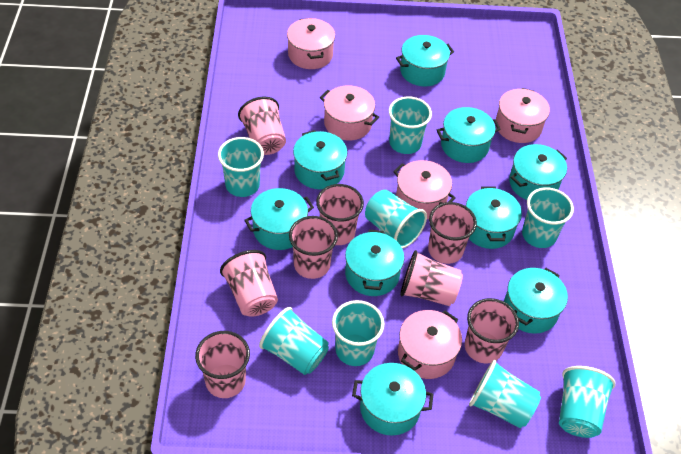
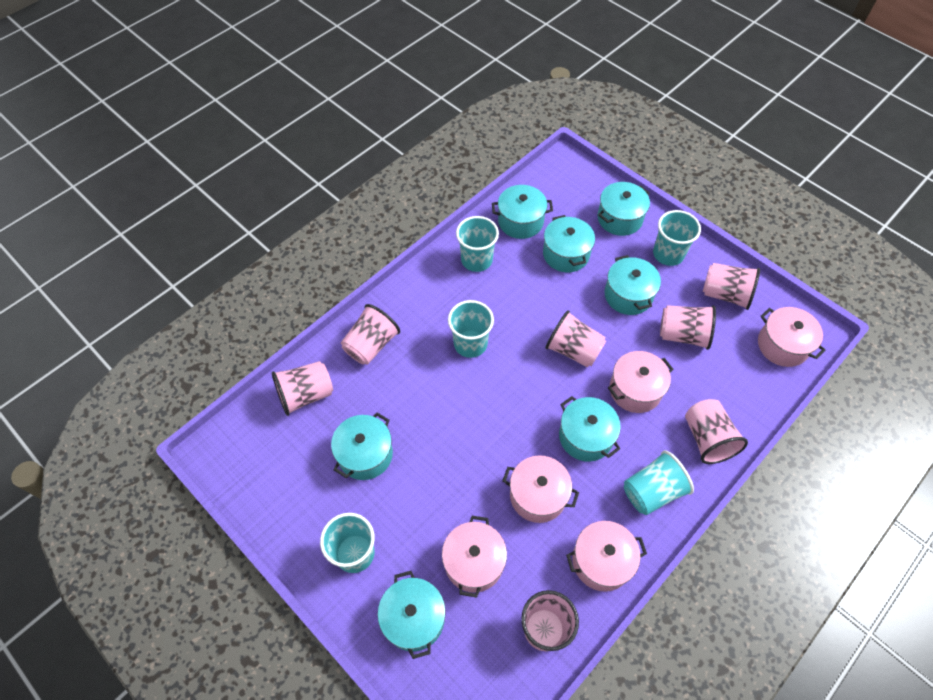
pink cup: [195,331,250,398] [220,250,278,317] [238,97,286,155] [289,216,338,279] [316,184,364,245] [400,250,463,306] [428,202,477,264] [465,298,519,364] = 8 -> [272,361,333,416] [341,304,400,364] [521,590,579,651] [545,310,606,368] [660,305,716,350] [685,399,748,464] [703,263,760,310] = 7
turquoise cup: [218,137,264,197] [259,307,329,375] [332,300,384,366] [365,190,427,249] [389,96,432,154] [469,360,541,428] [522,187,574,248] [559,366,616,438] = 8 -> [320,513,375,573] [448,300,494,358] [456,216,499,272] [624,450,694,515] [653,210,701,266] = 5
turquoise pot: [244,188,314,250] [293,130,347,189] [345,230,404,296] [352,363,433,436] [396,35,454,87] [437,107,500,163] [466,186,522,249] [504,268,568,334] [509,144,567,200] = 9 -> [331,413,393,480] [378,571,446,659] [492,185,553,239] [543,215,595,272] [559,396,621,462] [597,182,650,236] [604,255,661,315] = 7

